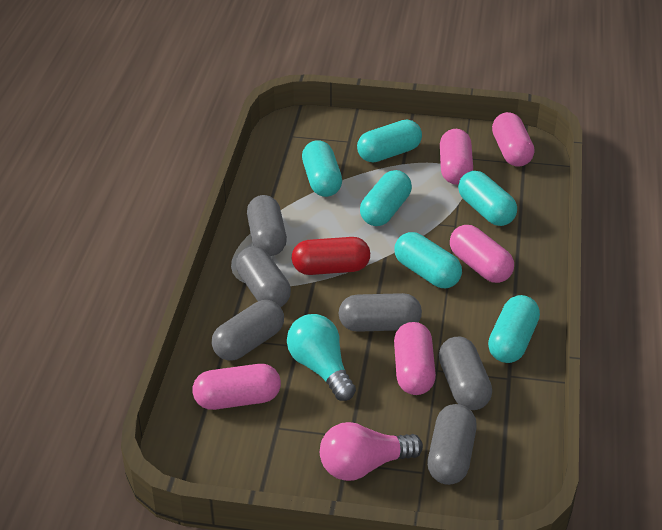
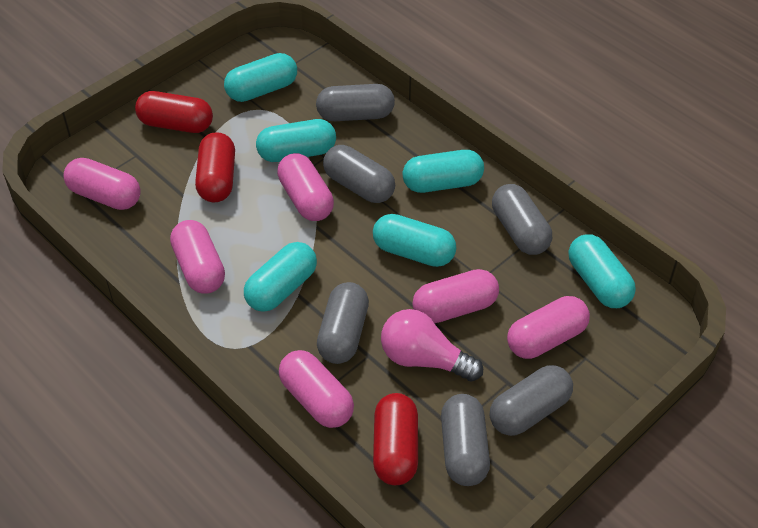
pink capsule: [192,364,281,410] [394,322,436,395] [440,129,473,185] [450,225,514,283] [492,112,535,167] = 5 -> [63,158,141,210] [170,220,225,294] [277,153,334,221] [279,350,354,428] [413,269,499,323] [507,296,590,359] = 6
red capsule: [292,237,370,275] = 1 -> [135,91,213,133] [195,132,235,203] [373,393,418,485] = 3
turquoise light bulb: [287,314,356,401] = 1 -> none = 0

